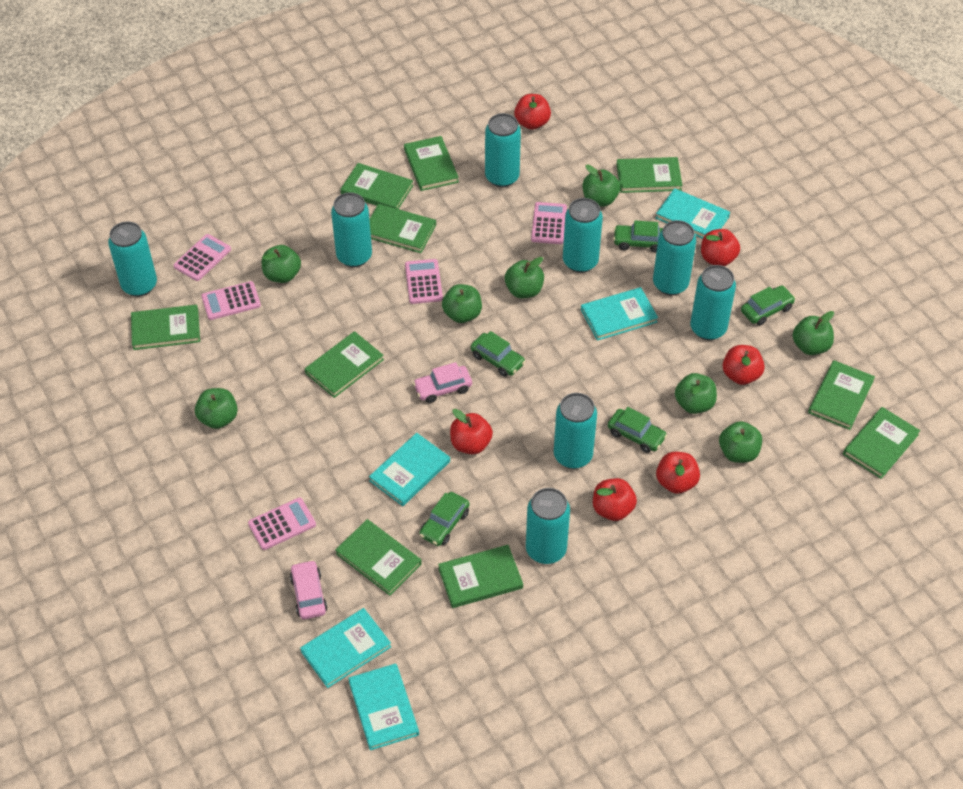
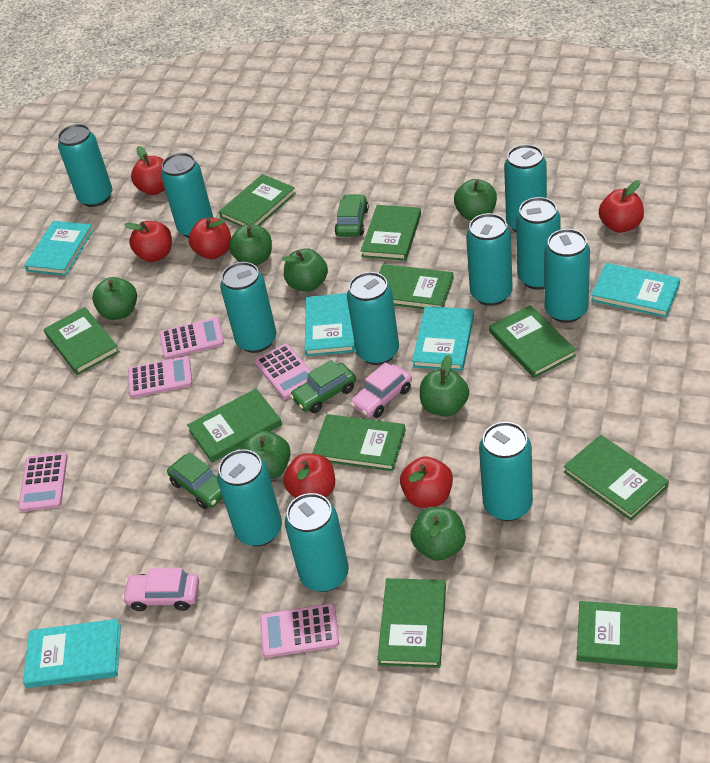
green apple: [195,388,238,429] [262,245,301,283] [442,284,482,323] [505,257,544,298] [583,165,620,207] [675,373,717,414] [719,421,762,463] [793,311,834,355] = 8 -> [92,277,137,320] [229,224,272,266] [240,431,291,479] [282,248,328,292] [411,507,466,561] [420,355,469,417] [454,179,497,221] = 7
green car: [419,492,470,546] [471,331,525,377] [608,407,667,453] [613,221,663,252] [741,285,795,326] = 5 -> [167,452,223,509] [290,360,356,413] [335,194,369,237] = 3
turquoise can: [108,222,157,297] [331,193,372,267] [485,113,521,187] [526,488,570,564] [554,393,597,469] [563,198,603,273] [653,220,696,295] [690,265,736,340] = 8 -> [58,124,112,207] [161,153,214,238] [217,449,282,546] [220,262,276,353] [285,493,349,592] [347,272,399,365] [466,213,513,306] [479,422,533,521] [504,144,547,232] [516,197,560,290] [544,229,590,323] = 11

